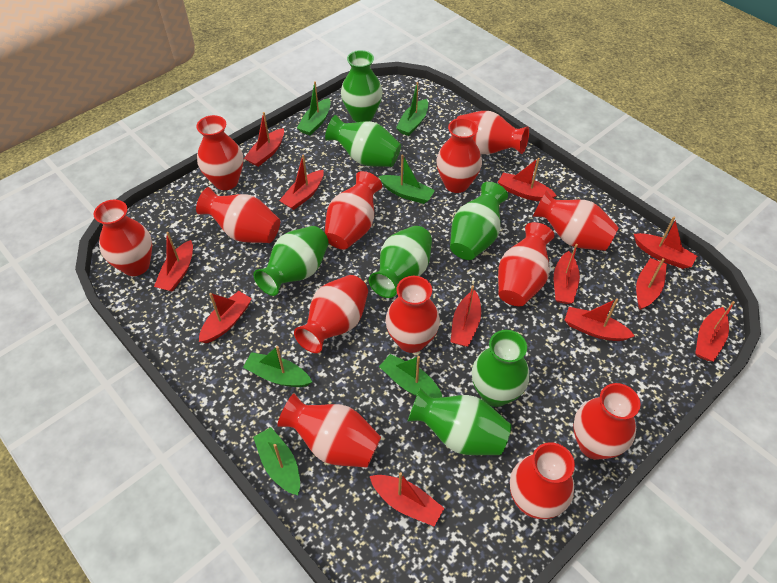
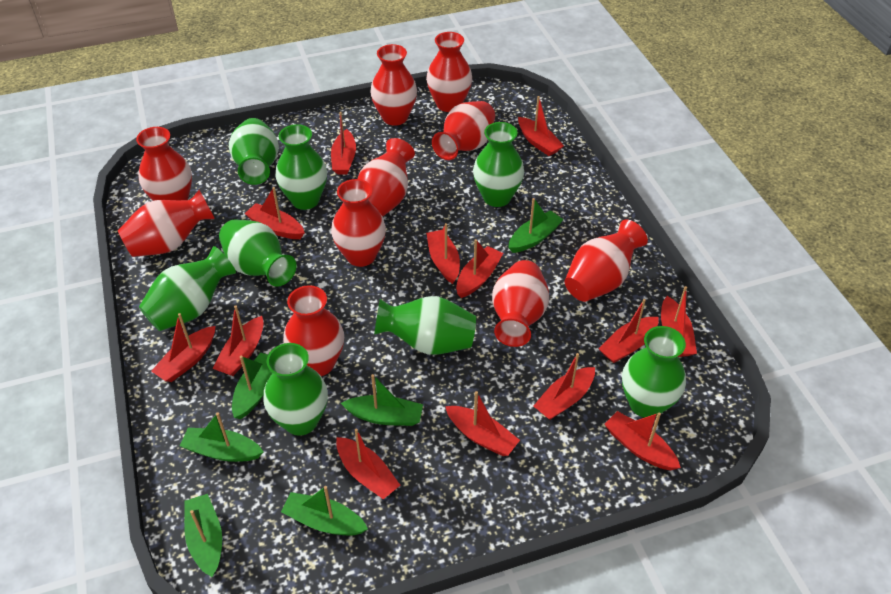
green vase: [253,226,329,296] [325,115,401,167] [341,50,383,122] [369,226,432,298] [407,387,511,455] [450,182,508,260] [472,330,529,407] = 7 -> [139,246,236,331] [219,219,297,287] [229,118,279,185] [263,343,328,436] [276,124,327,210] [374,296,476,355] [473,122,524,207] [622,326,686,418] = 8
red boat: [154,232,193,292] [199,291,252,343] [244,112,284,167] [279,154,324,210] [370,472,444,526] [451,285,481,347] [498,158,557,201] [554,244,580,304] [565,298,635,341] [634,217,697,269] [636,258,667,310] [695,301,735,361] = 12 -> [151,313,215,382] [212,305,264,376] [245,187,305,239] [331,112,356,174] [336,428,400,499] [426,223,460,284] [445,391,520,456] [456,239,503,298] [518,96,564,156] [534,353,595,420] [599,299,659,363] [604,411,681,470] [661,286,697,357] = 13
red vase: [94,199,152,276] [196,115,243,190] [196,187,280,243] [277,393,381,468] [294,275,368,353] [325,171,382,250] [386,276,440,353] [437,118,482,193] [456,111,529,154] [498,222,555,306] [510,442,575,519] [533,190,619,251] [573,383,641,460] = 13 -> [118,190,215,257] [136,127,192,201] [283,285,344,376] [331,179,386,267] [357,138,415,217] [370,44,417,126] [426,32,472,112] [432,101,495,160] [492,260,549,347] [565,219,648,302] = 10

